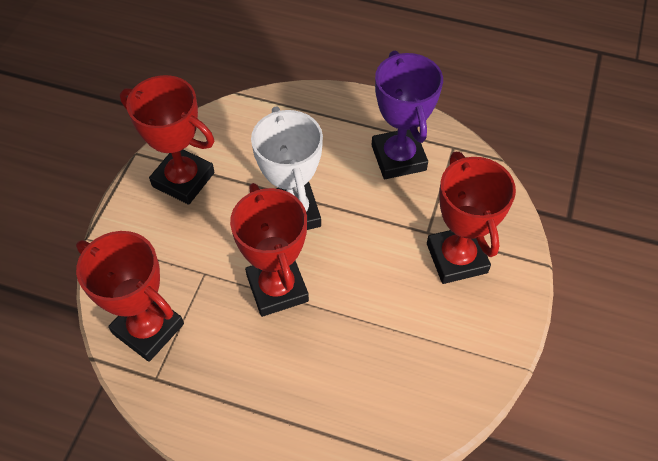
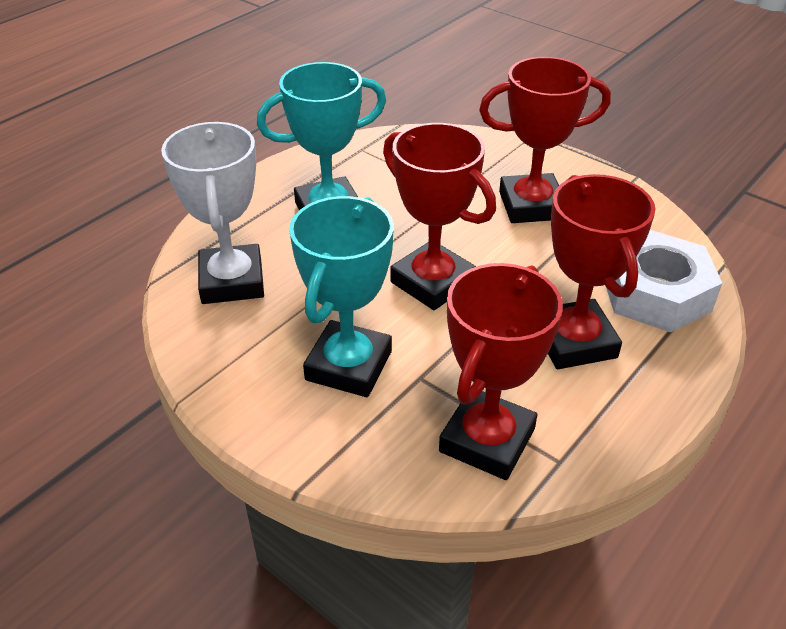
purple trophy: [372,50,443,179] = 1 -> none = 0
turquoise trophy: none = 0 -> [257,62,386,210] [289,196,394,397] = 2
white nut: none = 0 -> [607,230,722,332] = 1

